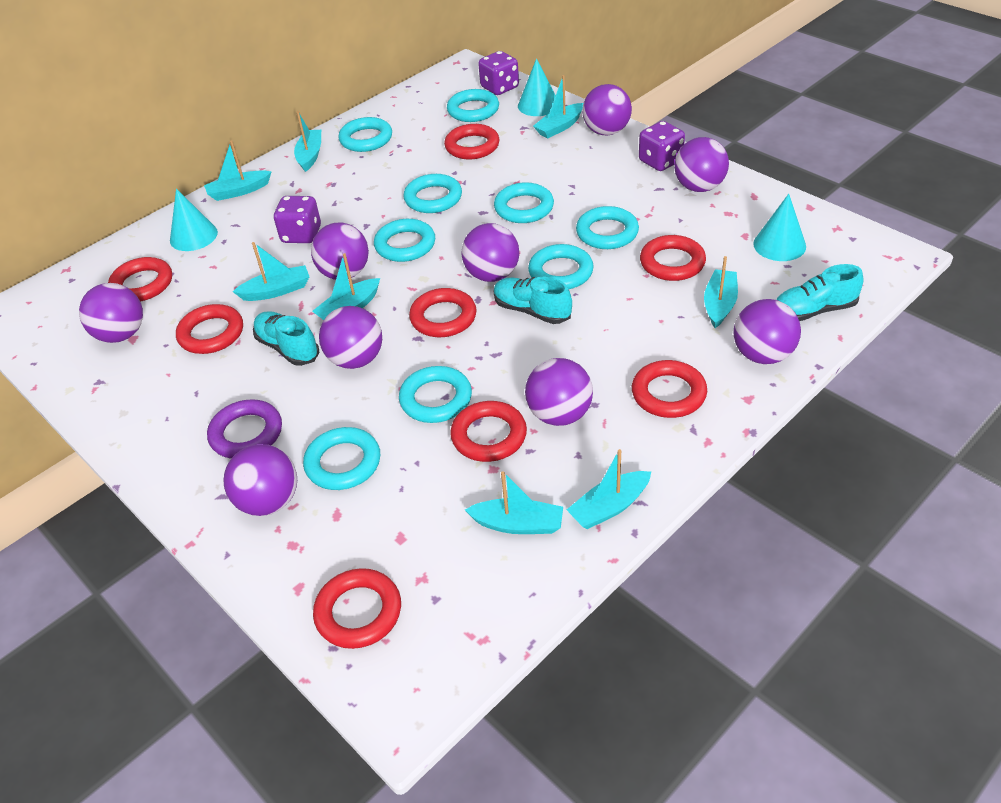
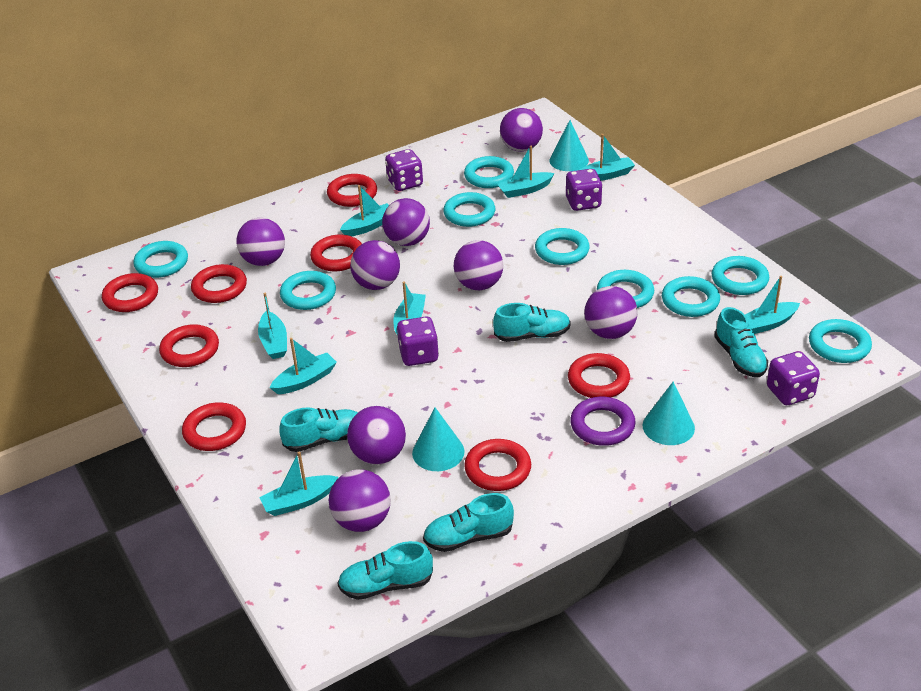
purple ball: [79,283,143,343] [223,444,297,516] [311,223,369,280] [319,306,382,369] [462,223,519,282] [525,358,593,426] [582,84,632,135] [674,137,729,192] [734,299,801,364] = 9 -> [236,218,285,266] [329,469,391,532] [347,406,406,465] [350,240,400,290] [382,198,430,246] [454,240,503,290] [500,108,543,152] [584,286,638,339] = 8
purple dice: [273,196,321,243] [478,51,519,95] [639,121,685,171] = 3 -> [385,149,423,191] [397,317,439,366] [566,169,603,211] [767,351,820,405] = 4
turquoise shoe: [253,311,319,366] [494,277,572,324] [776,264,863,321] = 3 -> [279,407,358,452] [338,541,433,600] [423,493,514,552] [493,303,571,342] [714,307,768,377] = 5

